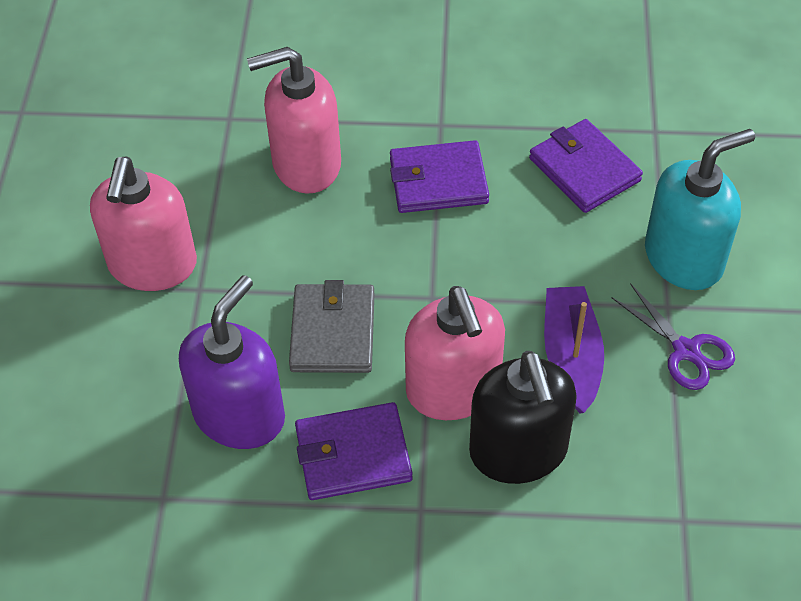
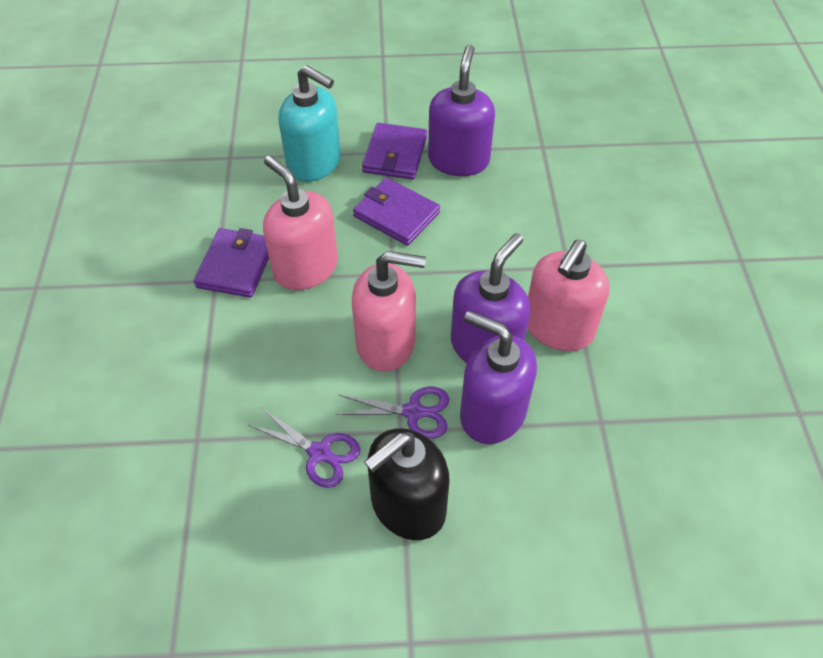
grey wallet: [289,280,375,373] = 1 -> none = 0
purple boat: [544,286,604,413] = 1 -> none = 0
purple scissors: [612,283,735,390] = 1 -> [249,407,360,488] [335,386,449,439] = 2
purple soap dispenser: [179,275,285,449] = 1 -> [428,45,495,176] [451,233,530,363] [460,311,537,444] = 3

